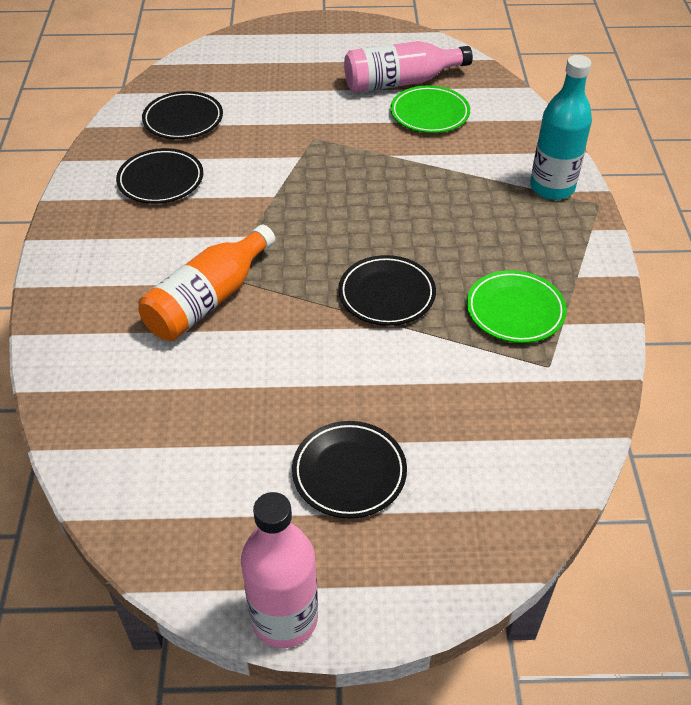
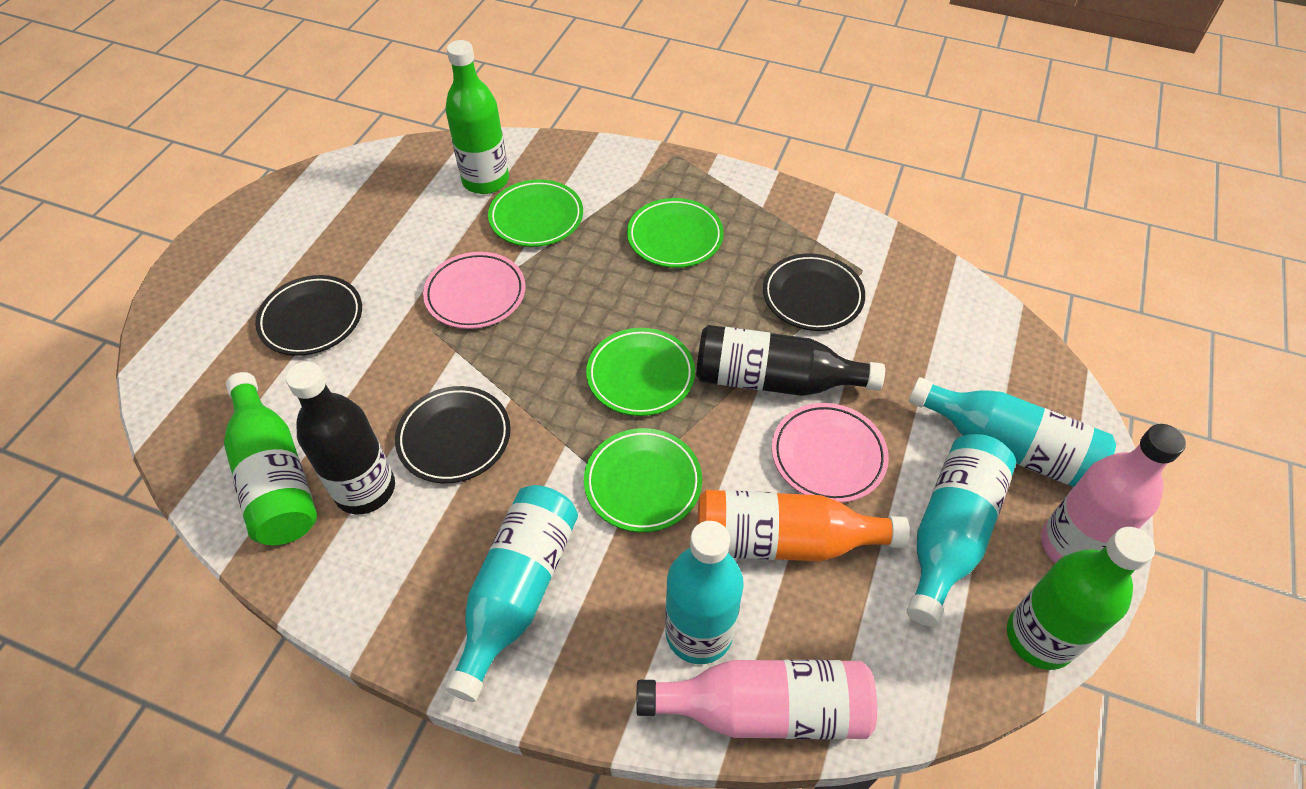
black bottle: none = 0 -> [286,361,395,514] [696,325,885,396] = 2
black plate: [116,148,203,204] [142,91,223,139] [292,421,407,519] [338,255,436,326] = 4 -> [255,275,362,356] [395,386,511,483] [763,254,865,331] = 3
green bottle: none = 0 -> [224,372,317,545] [445,40,509,194] [1007,527,1155,670] = 3
green plate: [390,85,470,133] [467,270,567,343] = 2 -> [488,179,583,247] [584,428,702,532] [586,328,695,416] [627,198,724,268] = 4
pink plate: none = 0 -> [423,252,525,329] [772,403,889,503] = 2
turquoise bottle: [530,55,592,200] = 1 -> [445,485,578,702] [665,521,744,664] [907,434,1016,627] [909,377,1116,487] = 4

